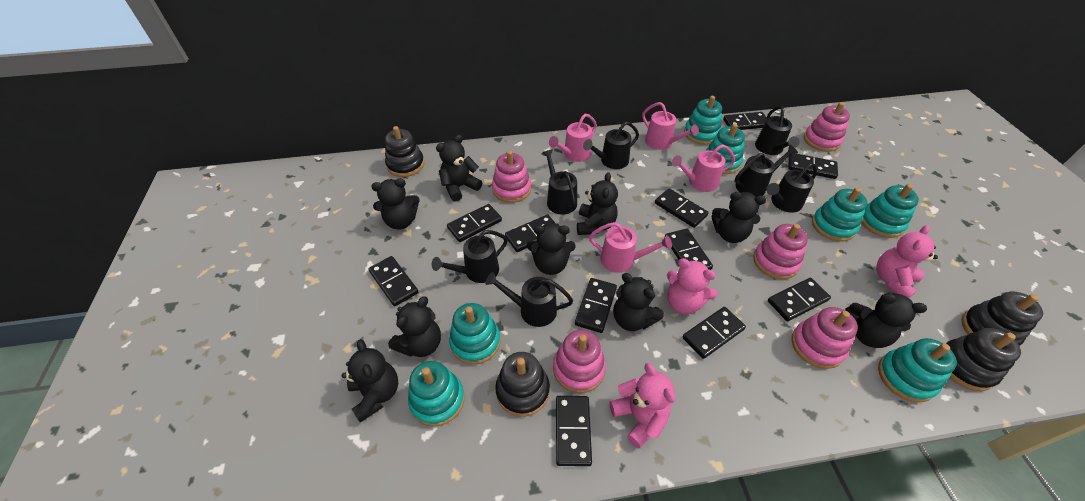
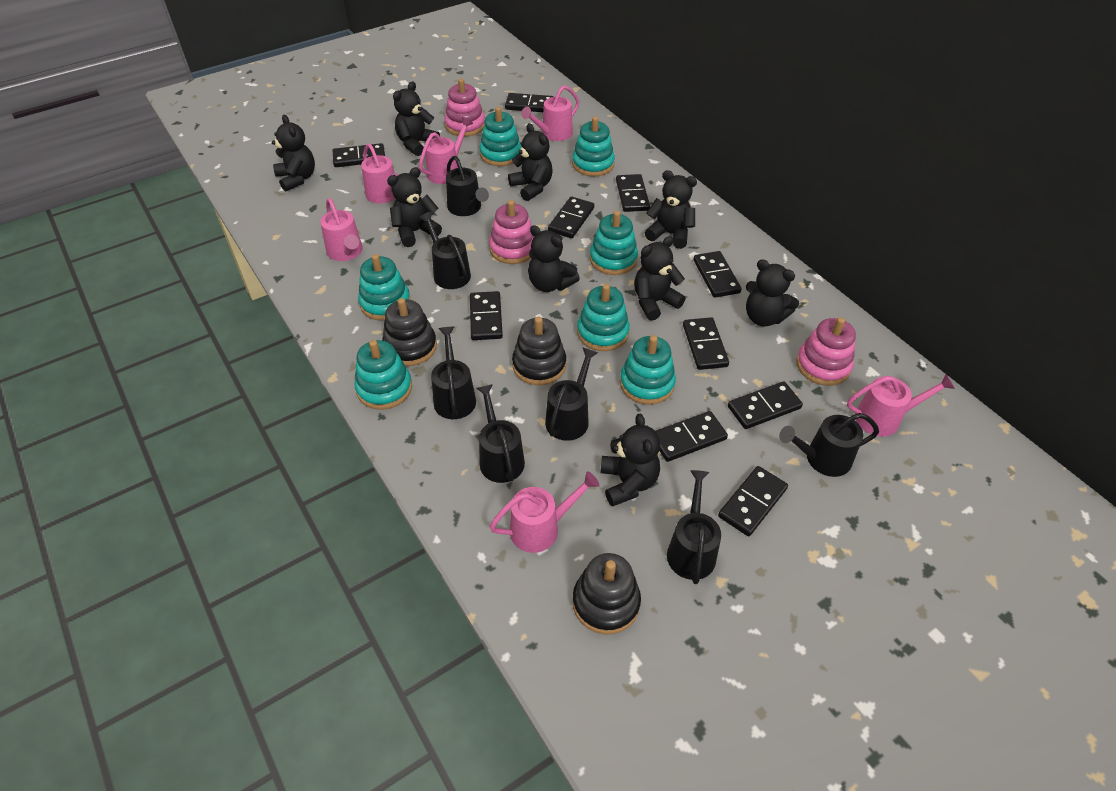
black domino: [368,256,418,306] [447,204,502,242] [505,215,555,252] [556,396,592,466] [575,278,617,333] [655,189,709,228] [665,229,713,270] [683,307,746,359] [723,112,767,130] [768,278,831,321] [788,153,838,179] = 11 -> [333,143,385,167] [470,291,503,340] [505,93,554,112] [548,197,594,238] [616,174,650,212] [655,411,728,462] [683,317,729,370] [693,251,742,298] [718,466,788,536] [728,381,803,429] = 10
black stacking toy: [385,126,424,177] [495,352,550,417] [946,328,1021,391] [962,291,1043,346] = 4 -> [382,298,437,366] [512,317,566,385] [573,553,641,634] = 3
pink stacking toy: [492,151,531,203] [553,330,606,393] [753,224,808,279] [791,307,858,369] [804,102,850,152] = 5 -> [444,79,485,137] [489,200,534,264] [796,317,856,386] = 3
pink teddy bear: [610,363,675,449] [667,258,718,314] [876,225,938,298] = 3 -> none = 0
pink watering can: [549,114,597,162] [589,222,672,273] [642,102,699,150] [672,144,735,192] = 4 -> [320,198,363,261] [361,144,399,203] [419,117,473,184] [490,471,599,553] [521,85,580,141] [847,374,955,436] = 6

